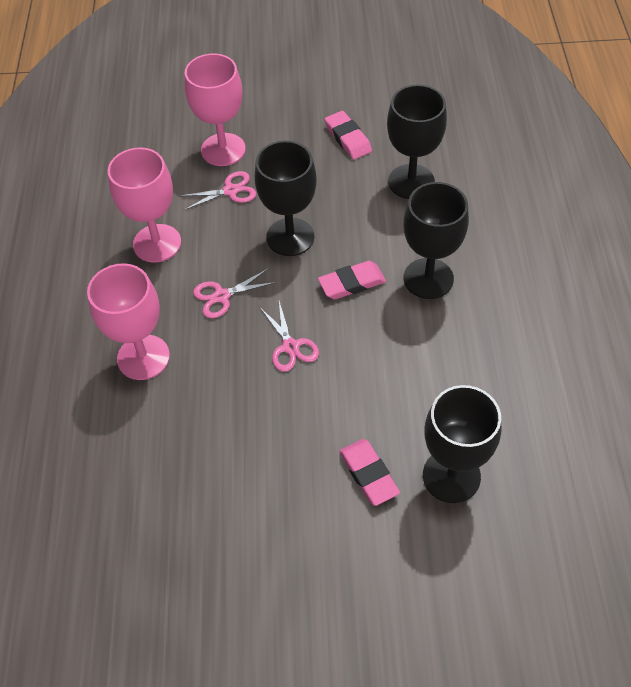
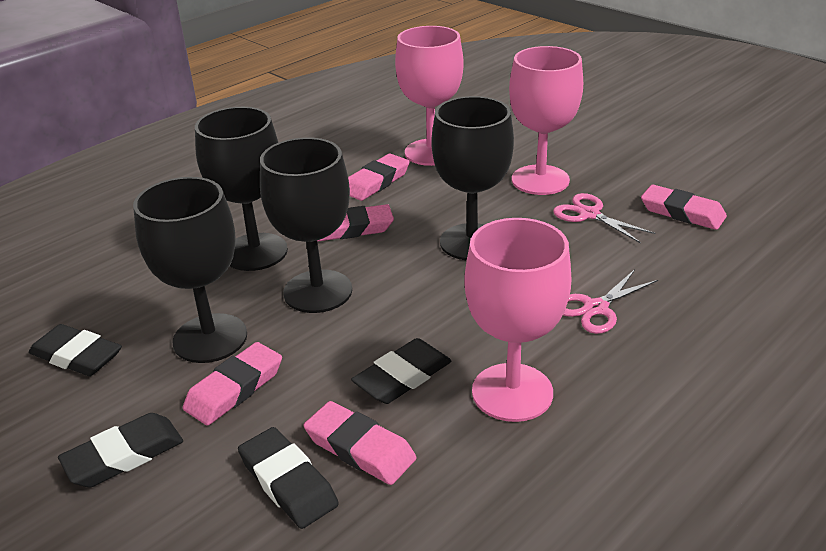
black eraser: none = 0 -> [29,324,122,376] [58,413,183,487] [238,427,339,529] [351,338,452,404] = 4
pink eraser: [318,261,386,299] [325,111,372,160] [339,439,400,506] = 3 -> [183,342,282,425] [304,401,416,485] [317,204,394,242] [348,154,410,201] [641,185,727,230] = 5
pink scissors: [180,171,256,211] [193,268,277,318] [261,301,319,372] = 3 -> [553,193,656,244] [563,269,658,334] = 2

